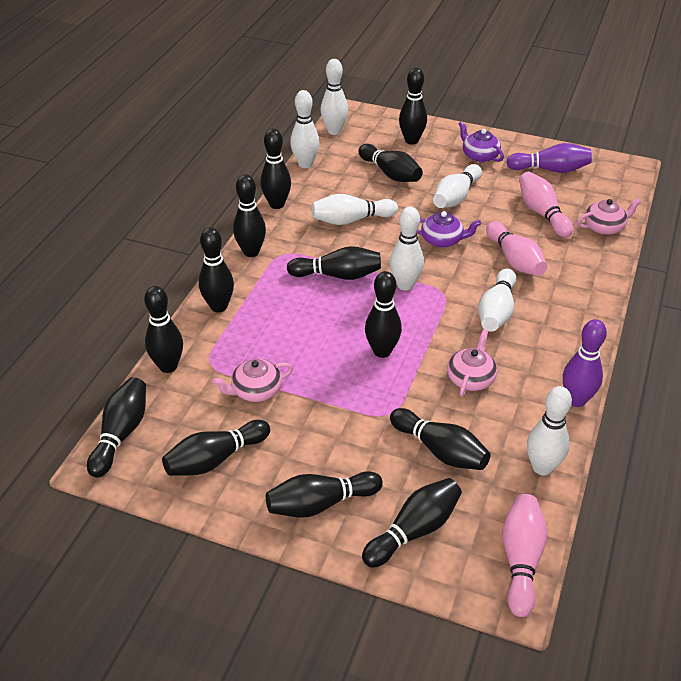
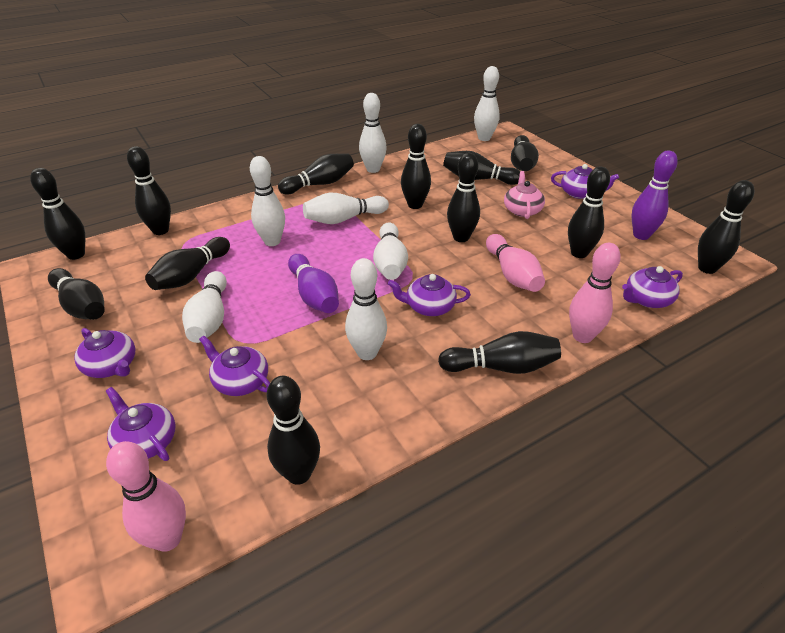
pink teapot: [213,359,293,402] [447,329,497,396] [577,198,641,235] = 3 -> [504,171,545,219] = 1
purple teapot: [417,211,481,247] [459,121,504,162] = 2 -> [74,328,135,378] [106,387,175,461] [199,336,270,396] [388,274,471,316] [551,164,619,199] [622,266,683,308] = 6

